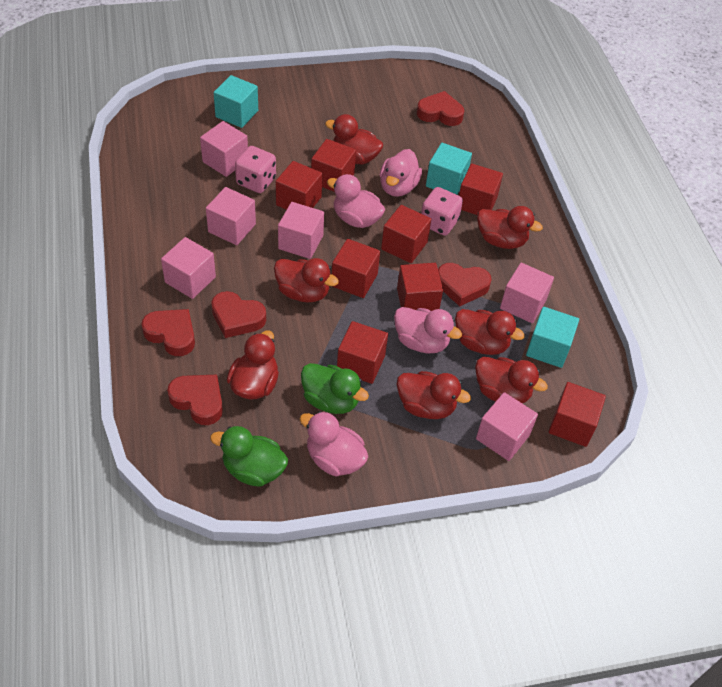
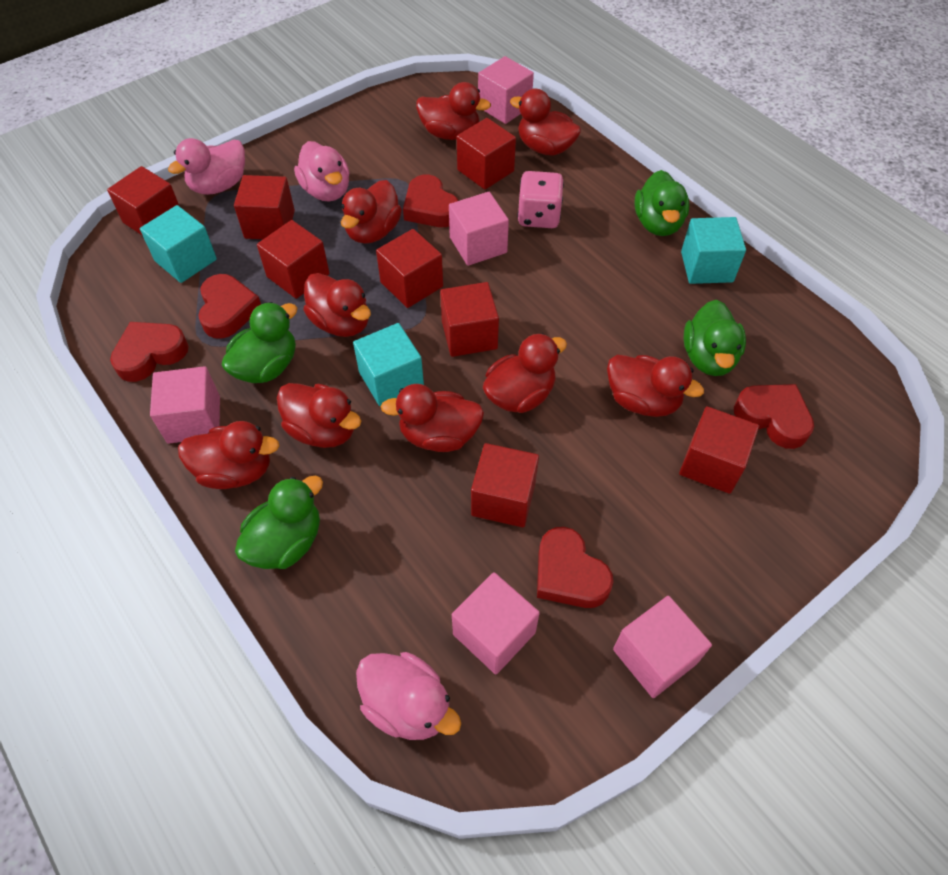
green duck: [210,426,288,487] [301,363,369,414] = 2 -> [221,302,297,383] [235,475,323,569] [635,170,689,236] [684,300,746,376] = 4
pink cube: [161,237,216,299] [200,121,248,177] [206,187,256,245] [278,202,324,259] [476,392,538,461] [500,263,554,323] = 6 -> [150,366,220,444] [449,192,509,266] [452,572,540,674] [478,56,534,124] [613,596,712,698] = 5
pink dice: [235,146,276,193] [421,187,463,236] = 2 -> [517,171,564,228] = 1
pink duck: [300,411,368,477] [327,174,385,228] [380,149,422,197] [394,307,462,353] = 4 -> [168,138,245,195] [294,141,349,201] [356,652,461,740] = 3
red duck: [227,330,279,399] [274,258,339,303] [325,114,383,164] [397,371,471,419] [455,309,525,355] [475,357,548,403] [477,206,543,249] = 7 -> [178,421,279,489] [277,383,361,448] [303,273,371,337] [341,180,402,244] [381,384,484,452] [416,82,491,140] [483,333,567,413] [510,89,581,156] [607,355,704,417] = 9

